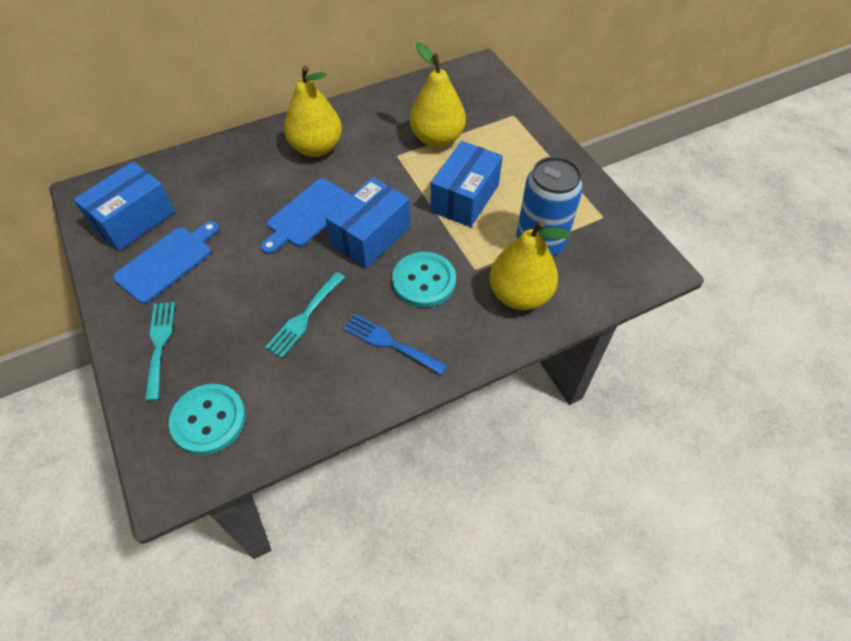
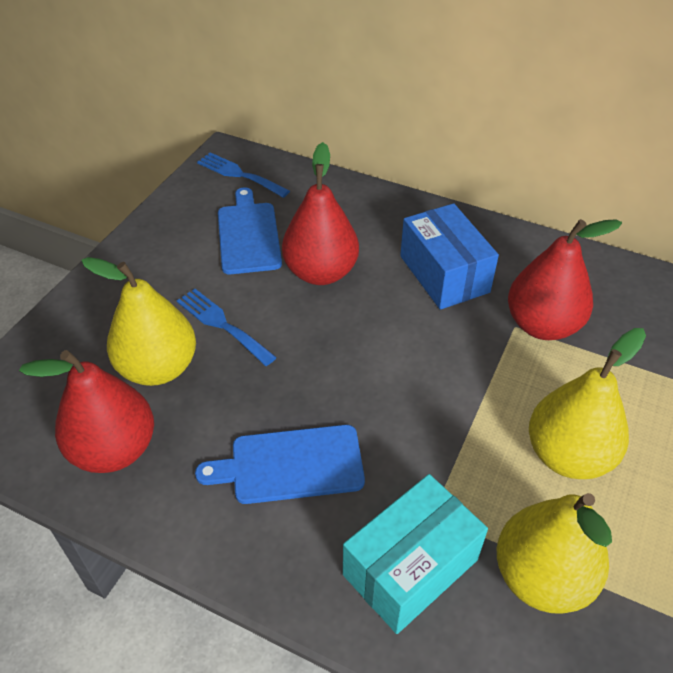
blue box: [74,162,175,251] [326,177,410,268] [430,141,503,227] = 3 -> [400,203,499,310] = 1
blue can: [516,156,583,256] = 1 -> none = 0
blue fork: [343,314,447,375] = 1 -> [176,289,277,366] [197,152,290,198] = 2
red pear: none = 0 -> [19,350,154,473] [282,142,359,285] [508,219,622,340] = 3
turquoise box: none = 0 -> [343,474,488,634] = 1
turquoise button: [169,384,246,455] [392,252,456,307] = 2 -> none = 0
turquoise fork: [145,302,175,401] [265,272,345,358] = 2 -> none = 0

